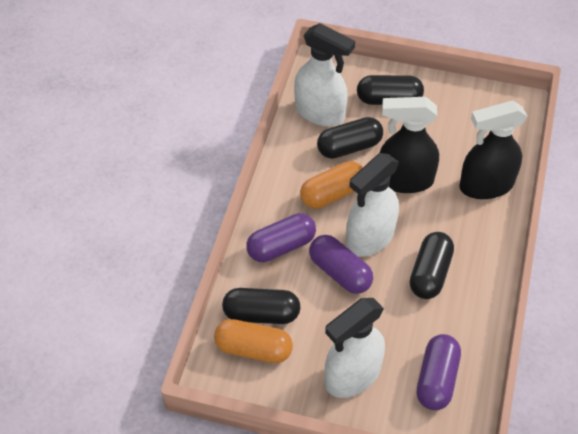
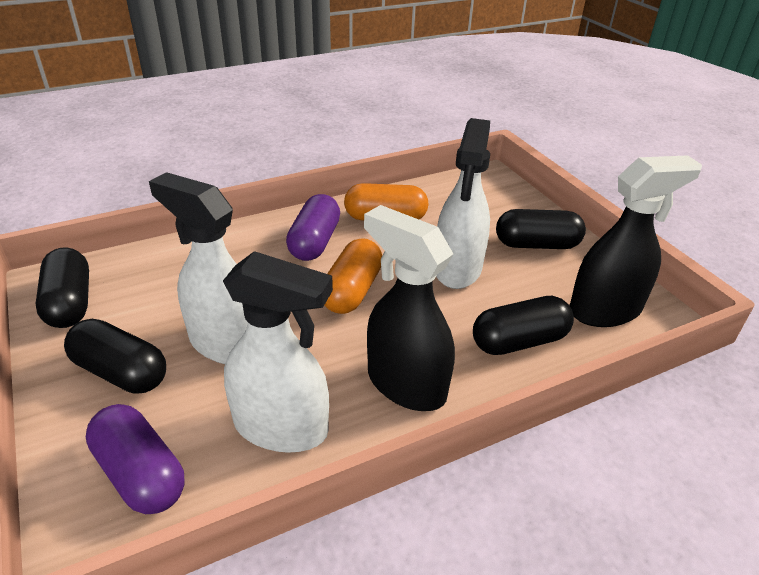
purple capsule: [246,213,316,262] [309,235,373,294] [416,334,461,410] = 3 -> [86,404,185,514] [286,194,340,261] = 2

